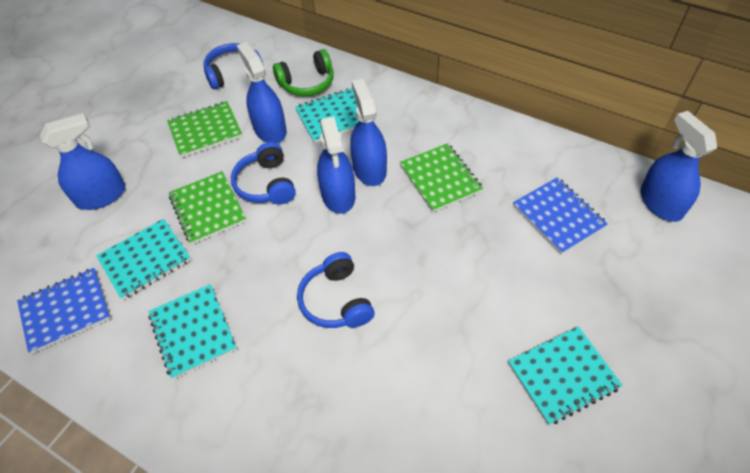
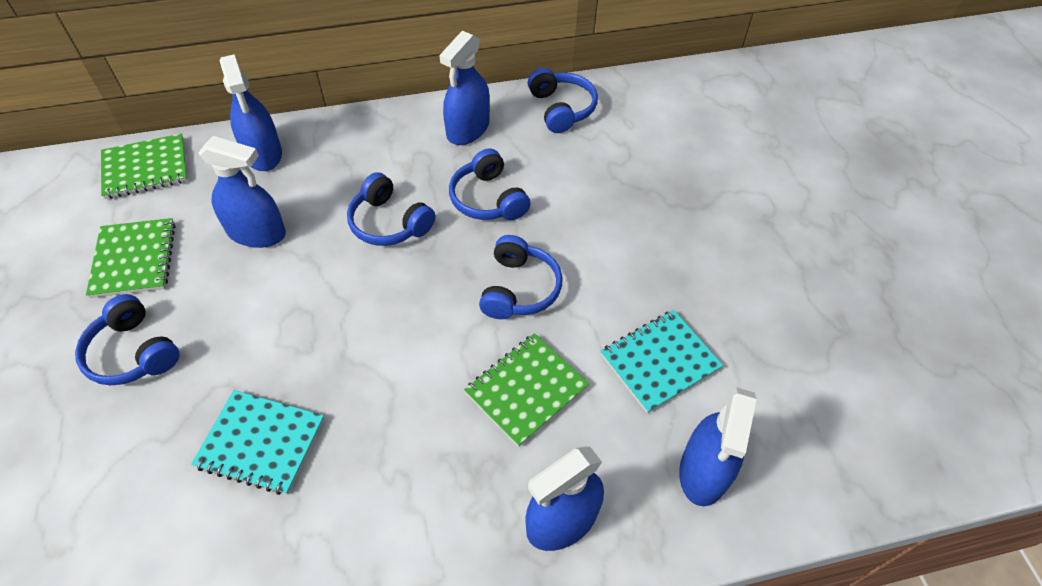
blue headphones: [203,43,264,89] [231,142,296,205] [297,252,374,328] = 3 -> [75,294,179,385] [347,172,436,246] [449,149,530,220] [479,235,563,319] [528,68,598,133] = 5
blue notebook: [17,268,111,354] [513,177,608,254] = 2 -> none = 0
green headphones: [273,49,334,96] = 1 -> none = 0
turquoise notebook: [96,219,191,300] [148,284,237,379] [295,88,359,143] [508,327,623,425] = 4 -> [191,390,324,495] [600,310,723,413] = 2

